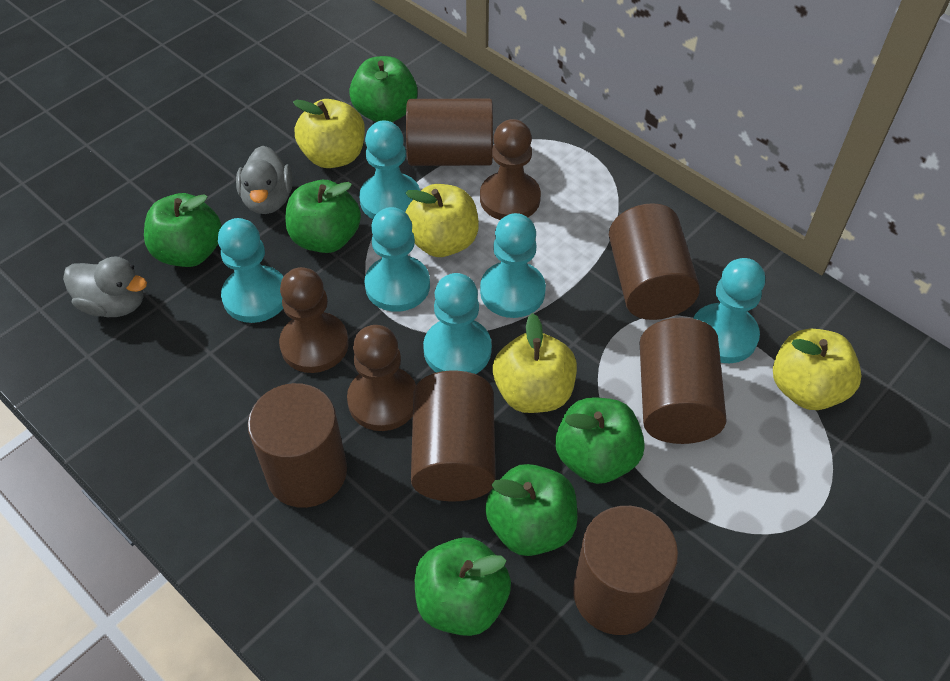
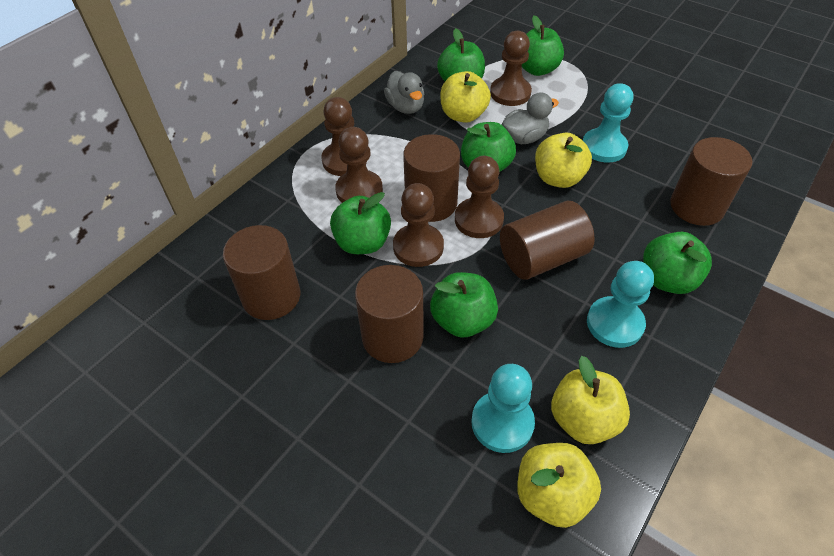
brown cylinder: [248,383,347,508] [406,99,493,166] [411,371,496,501] [573,506,678,635] [609,203,700,320] [640,317,726,444] = 6 -> [223,225,300,320] [355,265,424,363] [403,134,460,222] [500,201,595,280] [670,137,752,226] = 5
brown pawn: [279,267,349,373] [347,325,416,431] [480,119,541,220] = 3 -> [321,97,367,176] [335,127,383,203] [393,183,444,267] [455,156,504,238] [490,31,532,106] = 5
turquoise pawn: [218,218,284,323] [359,121,420,219] [364,207,430,312] [423,273,492,374] [480,213,546,318] [693,258,765,363] = 6 -> [471,364,535,453] [583,83,633,163] [587,261,654,348] = 3

